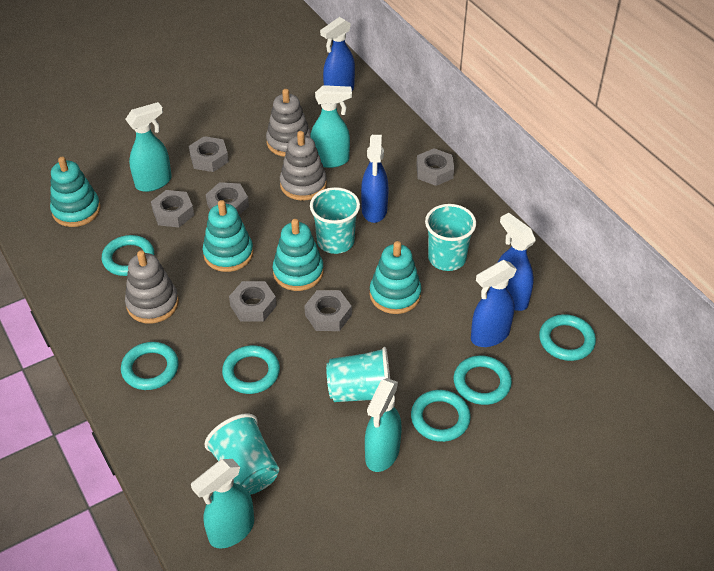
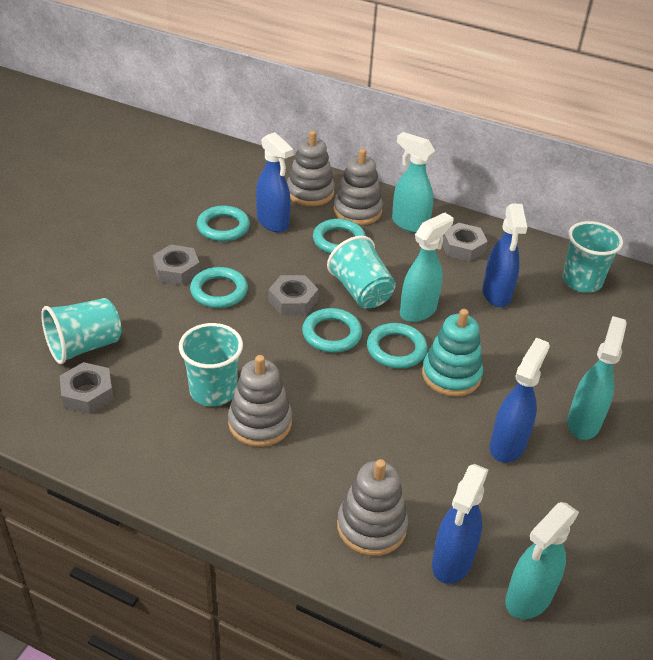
grey nut: [151,190,194,227] [189,136,229,172] [206,182,249,215] [229,281,277,322] [304,290,352,331] [416,148,454,186] = 6 -> [60,362,114,414] [153,245,200,285] [269,275,318,315] [442,223,488,262] = 4
grey stacking toy: [125,250,179,324] [266,89,311,157] [280,131,327,201] = 3 -> [228,355,292,447] [287,130,335,206] [333,148,383,225] [337,459,408,556] = 4
turquoise ring: [102,235,154,276] [121,342,179,390] [222,345,280,394] [411,390,471,442] [454,355,512,405] [539,314,596,361] = 6 -> [190,267,248,308] [197,205,250,241] [302,308,362,353] [313,219,366,254] [367,323,428,369] = 5
turquoise stacking toy: [50,157,101,227] [203,200,253,272] [273,219,324,291] [370,241,422,314] = 4 -> [422,309,483,397] = 1

